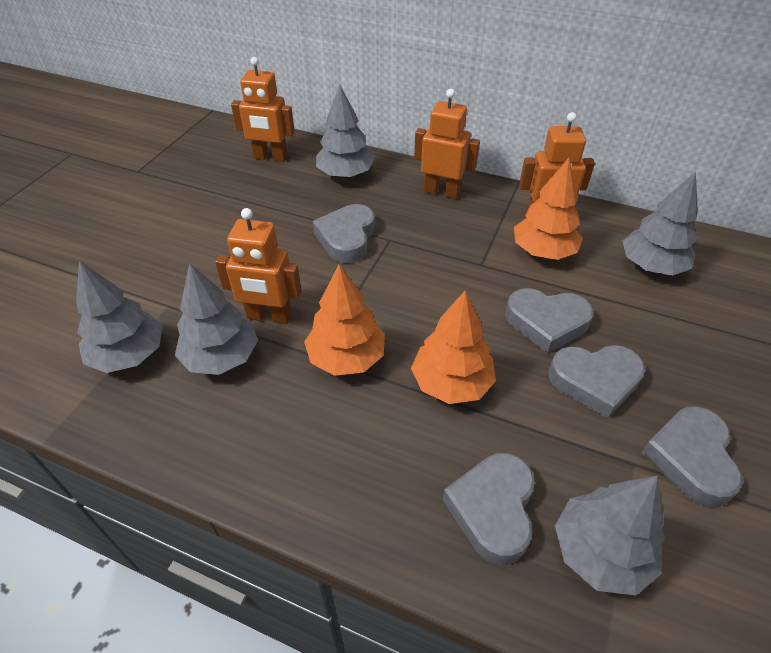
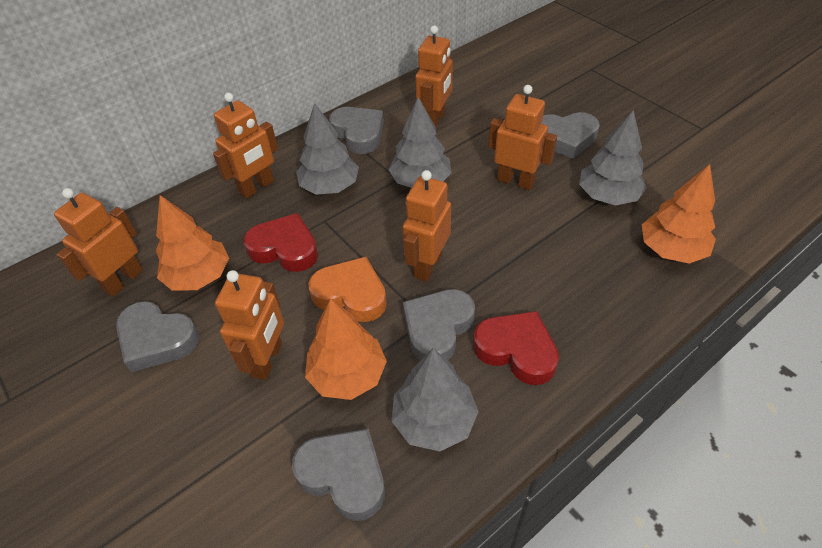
grey tree: [76,261,163,373] [175,263,258,375] [316,85,375,179] [555,476,665,595] [622,172,698,276] = 5 -> [296,103,359,195] [389,97,452,188] [391,348,479,451] [579,110,647,206] = 4
orange heart: none = 0 -> [308,257,387,322] = 1
orange robot: [215,208,302,324] [231,57,295,162] [414,89,480,199] [519,112,595,209] = 4 -> [54,188,143,296] [213,93,278,199] [215,270,284,380] [403,170,451,282] [415,26,453,127] [488,85,557,190] = 6
red heart: none = 0 -> [243,213,318,272] [473,311,559,385] = 2

